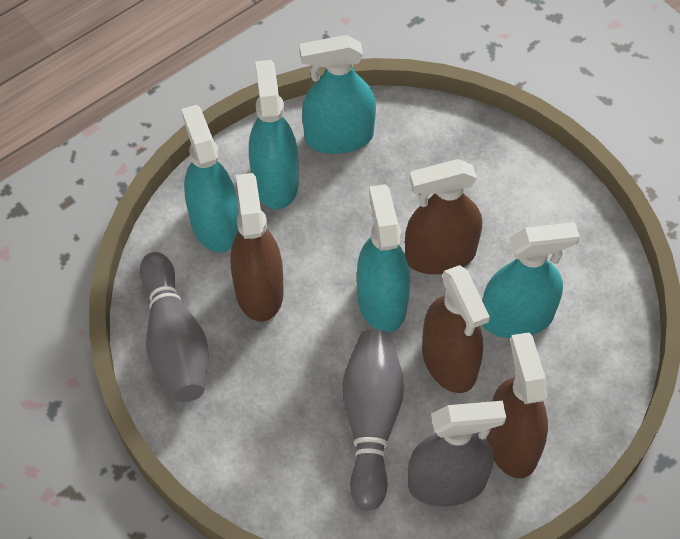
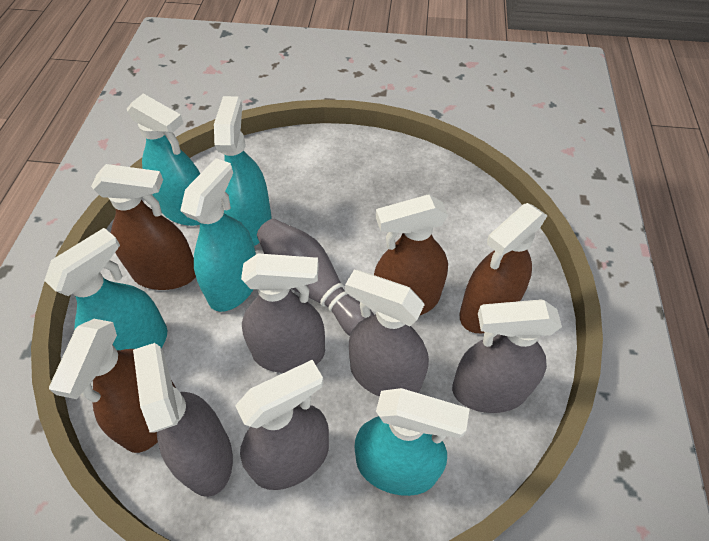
grey bowling pin: [140,252,209,402] [342,329,404,511] = 2 -> [257,219,374,336] = 1
grey spray bottle: [408,401,506,507] = 1 -> [133,343,233,497] [235,360,329,490] [241,253,325,373] [345,270,429,397] [452,299,562,413] = 5

